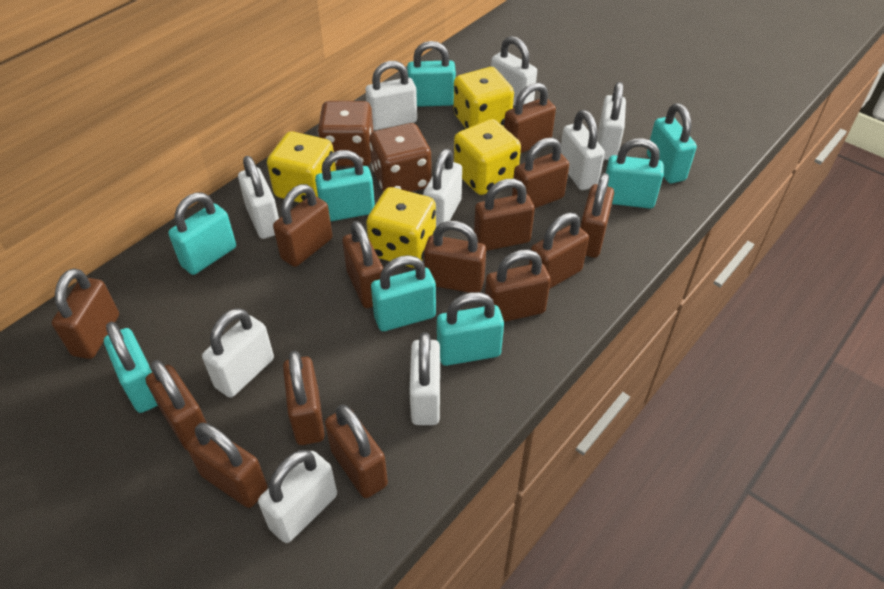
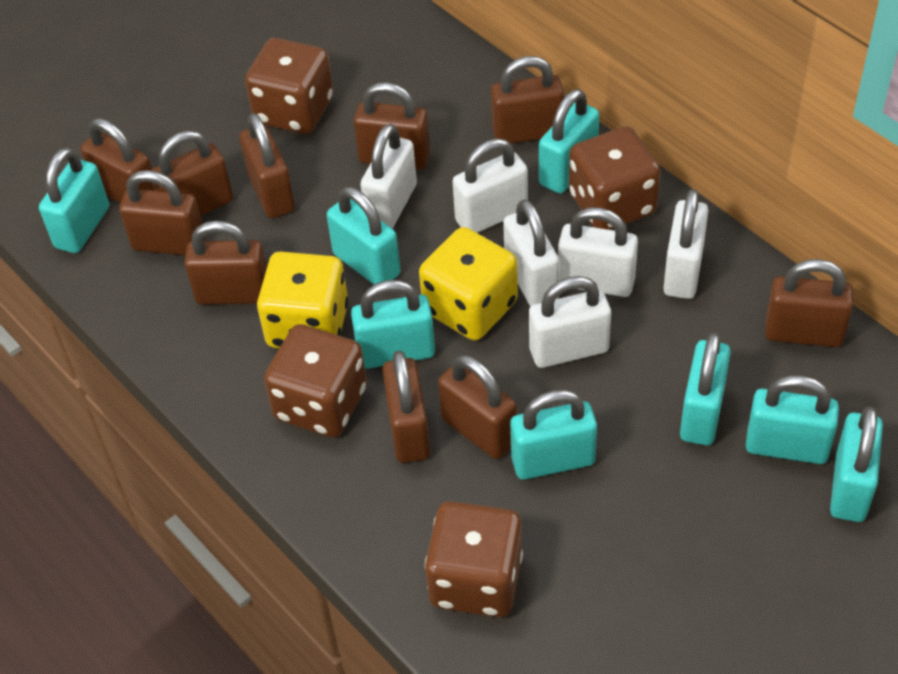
brown dice: [318,101,374,166] [369,123,432,192] = 2 -> [245,38,333,134] [264,324,367,437] [425,501,523,617] [569,126,661,230] = 4
brown padlock: [52,268,119,359] [146,360,207,451] [186,423,267,508] [273,184,333,267] [283,351,325,445] [325,405,388,498] [343,221,383,308] [424,221,486,293] [474,179,535,251] [485,249,551,322] [504,82,556,154] [512,137,569,208] [529,213,589,289] [580,173,614,258] = 14 -> [81,118,155,203] [119,170,205,256] [151,131,233,216] [184,221,267,304] [239,113,295,218] [354,82,430,170] [382,350,430,463] [438,355,517,459] [491,56,564,144] [765,259,853,347] = 10
white padlock: [202,308,274,398] [238,156,279,239] [258,450,337,543] [366,61,417,130] [409,332,440,425] [423,149,462,227] [491,36,537,106] [561,110,605,190] [597,82,626,160] = 9 -> [360,124,417,228] [452,138,528,233] [503,199,559,306] [529,276,611,368] [558,207,638,297] [663,189,709,299] = 6
yellow dice: [267,131,336,203] [366,187,436,268] [453,67,514,129] [454,119,521,195] = 4 -> [257,251,349,349] [419,227,518,341] = 2

